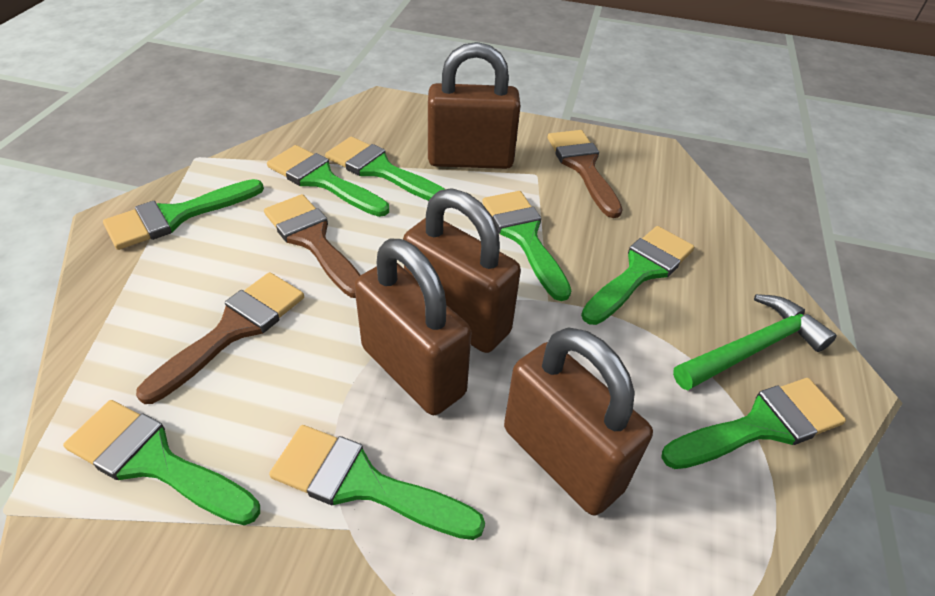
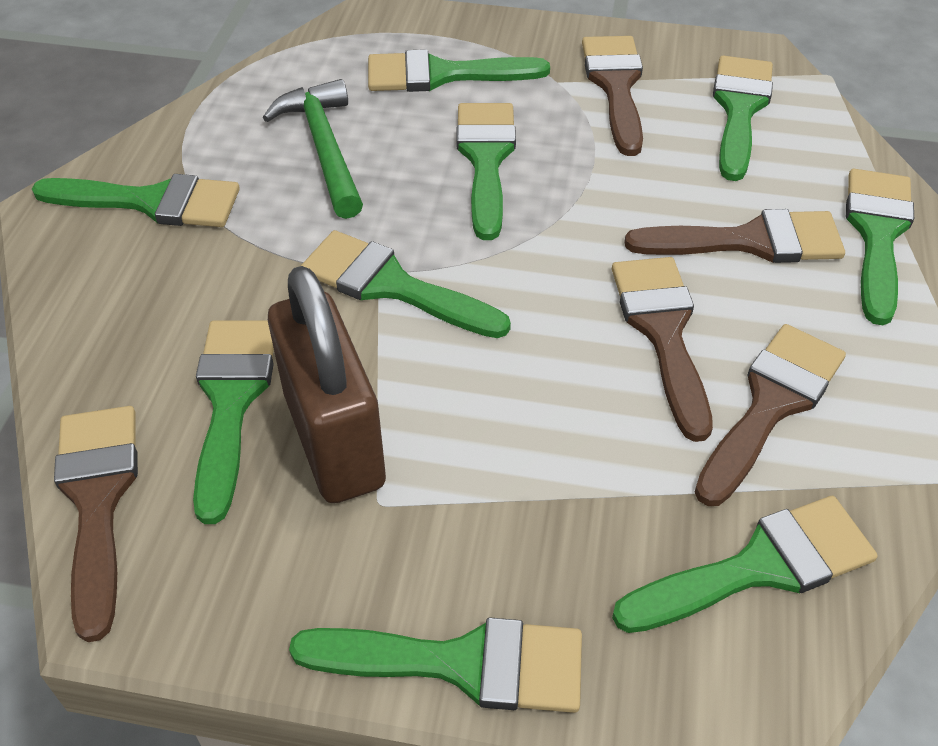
brown brush: [136,272,304,404] [264,194,360,298] [548,130,623,218] = 3 -> [54,406,138,642] [582,36,643,156] [612,257,713,442] [624,209,845,263] [694,324,846,506] = 5
brown padlock: [354,239,471,415] [403,188,521,353] [428,42,521,169] [504,327,653,515] = 4 -> [268,266,386,503] = 1
green brush: [63,400,260,525] [103,179,264,250] [267,145,389,217] [269,425,485,540] [325,137,445,201] [482,191,571,301] [581,226,694,325] [661,378,846,469] = 8 -> [32,174,240,227] [193,320,274,524] [289,618,582,713] [301,230,511,338] [368,49,550,92] [456,103,516,240] [612,496,878,633] [713,56,773,181] [846,169,914,325] = 9

